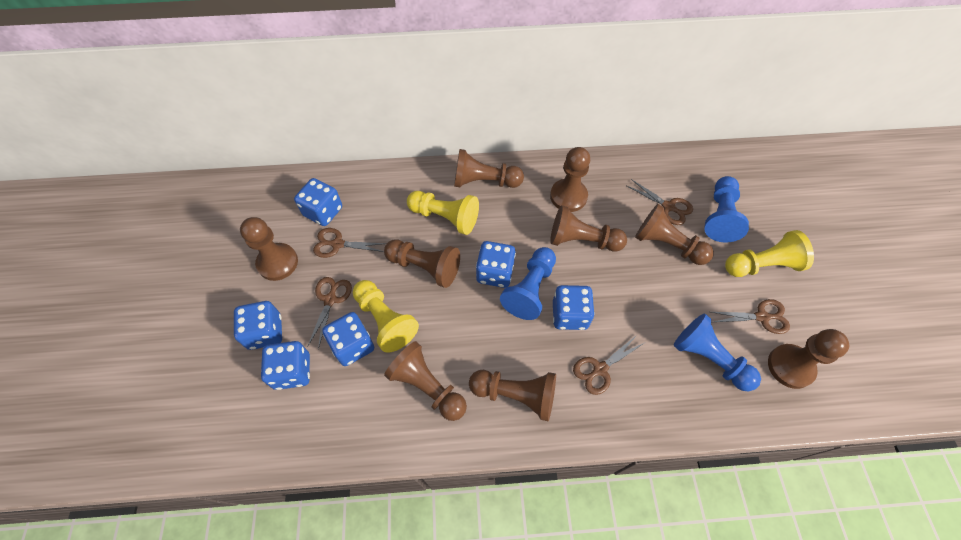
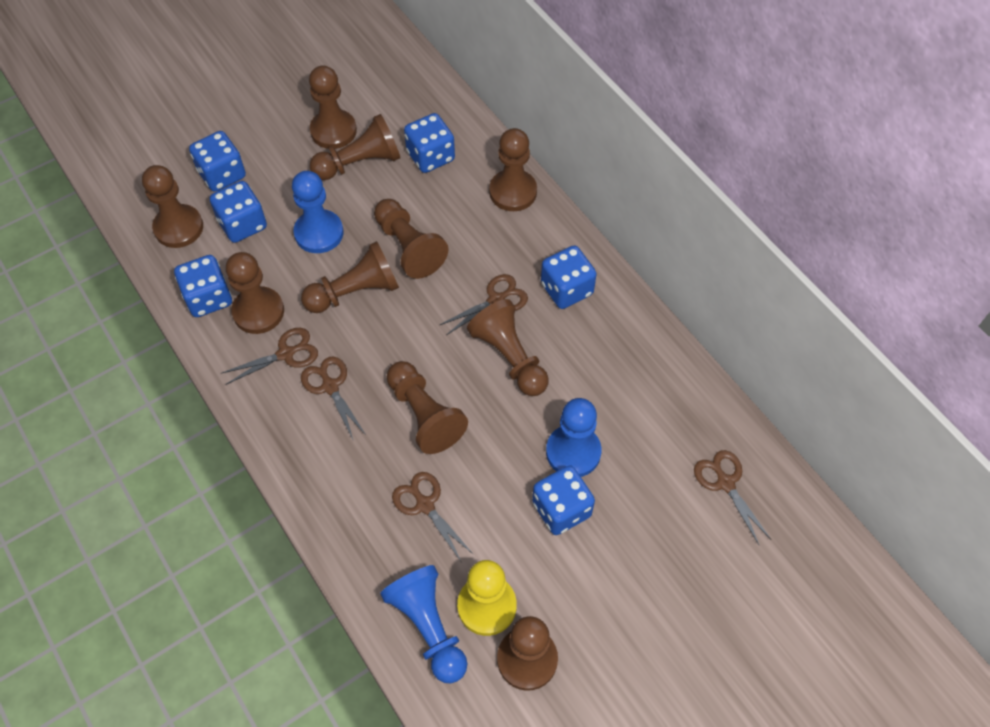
brown pawn: [240,217,298,281] [384,240,460,288] [384,341,467,421] [454,149,524,188] [469,370,556,421] [550,147,590,212] [550,205,627,252] [635,204,714,265] [768,329,849,389] = 9 -> [142,165,203,248] [226,252,284,334] [301,241,399,313] [309,65,357,149] [310,114,400,180] [374,199,449,279] [387,361,468,454] [467,299,549,396] [489,128,537,211] [497,616,558,691] = 10
yellow pawn: [353,280,419,353] [407,191,479,235] [725,230,814,277] = 3 -> [457,560,517,636] = 1

